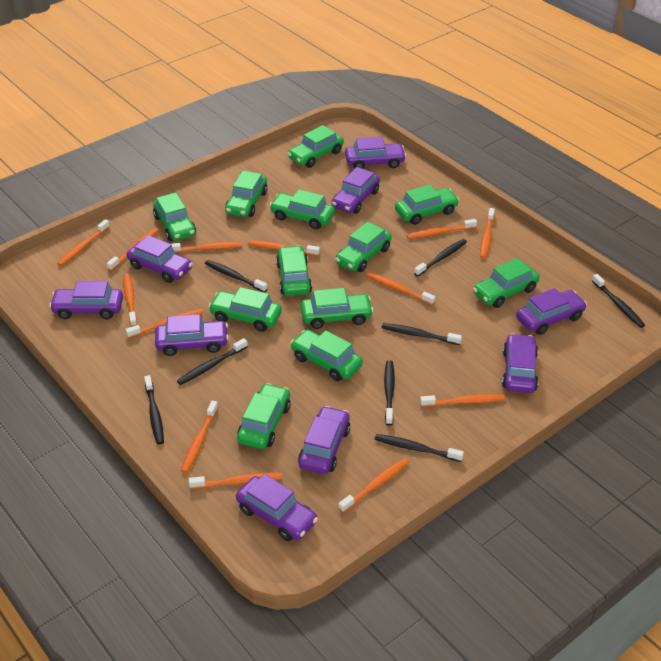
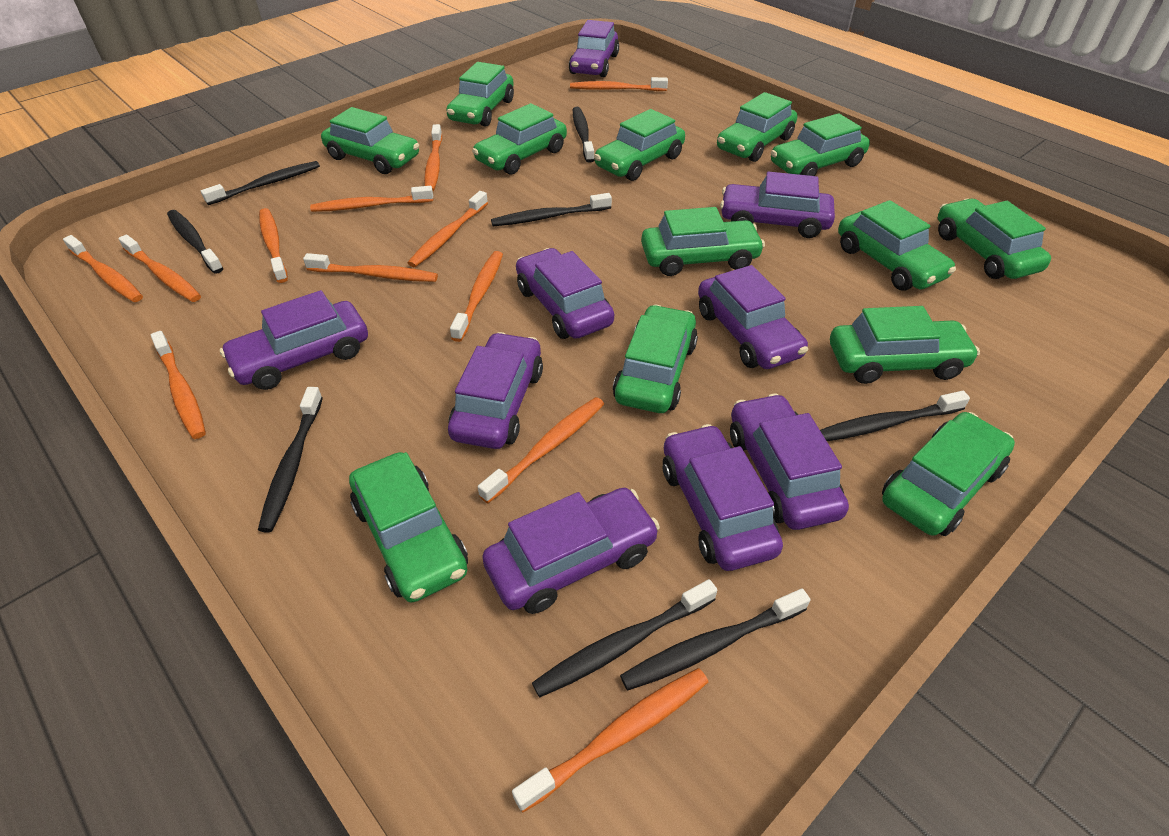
green car: [153,193,196,241] [208,287,282,332] [225,171,268,217] [237,383,291,449] [269,189,335,229] [276,245,312,296] [288,125,344,168] [290,329,363,381] [301,288,373,329] [335,222,392,272] [395,185,459,225] [473,258,540,308] = 12 -> [321,107,419,174] [349,452,468,602] [446,62,514,127] [472,103,567,175] [594,109,685,181] [613,305,698,413] [641,207,765,276] [717,92,797,162] [771,113,870,176] [830,306,980,384] [838,200,956,290] [882,412,1015,536] [938,198,1051,279] = 13
orange toothbrush: [57,219,110,266] [107,228,159,271] [123,274,137,327] [126,309,203,338] [172,242,242,253] [181,400,218,473] [189,473,282,489] [248,240,320,256] [338,458,409,513] [367,272,435,305] [407,219,477,239] [420,394,506,407] [480,208,495,259] = 13 -> [63,235,143,302] [118,234,201,302] [151,331,206,439] [259,208,288,283] [303,253,438,282] [310,186,433,212] [408,191,488,267] [424,124,442,191] [450,251,503,342] [478,397,604,503] [512,668,708,813] [570,77,668,91] = 12

